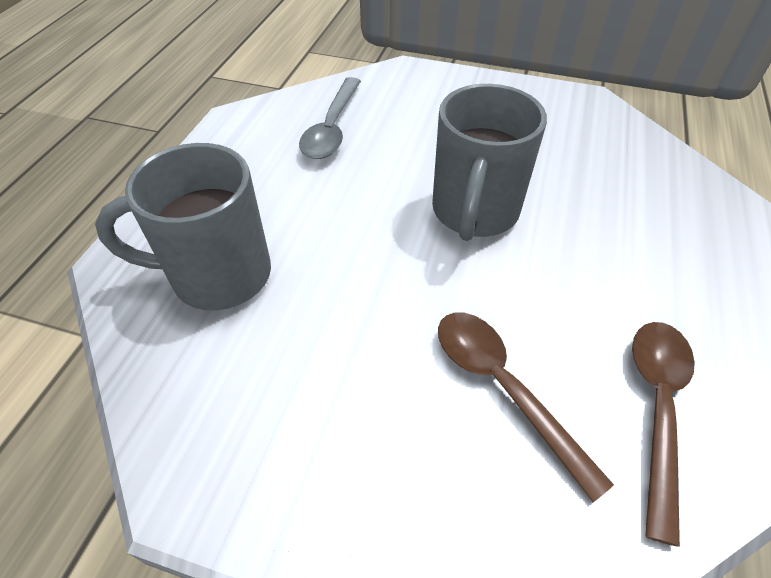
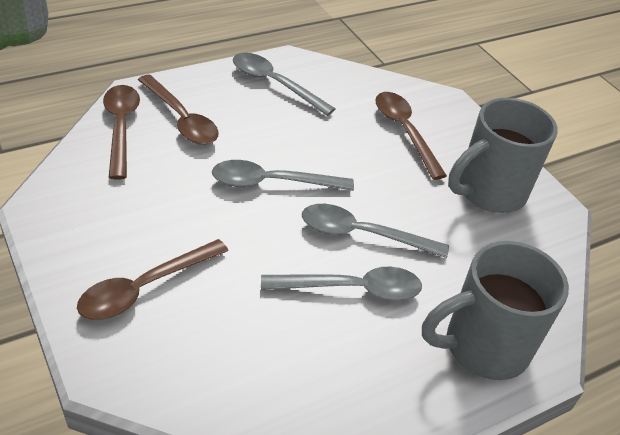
brown spoon: [438,312,614,502] [632,322,695,547] = 2 -> [77,239,228,320] [103,85,140,179] [138,75,219,145] [375,92,447,180] = 4
grey spoon: [299,77,361,159] = 1 -> [212,160,354,191] [233,53,336,116] [261,267,422,301] [302,204,449,258] = 4

